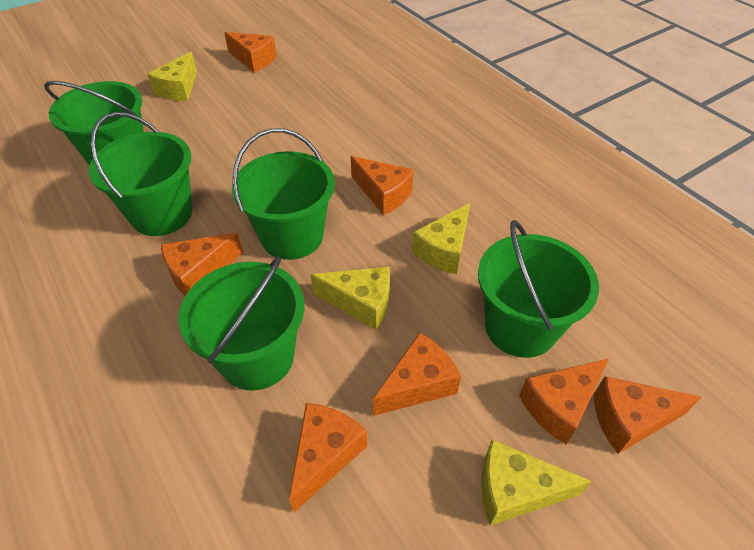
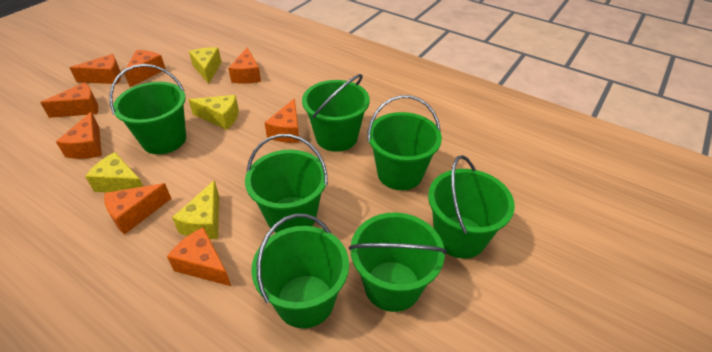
green bucket: [44,81,144,165] [89,112,192,236] [178,256,305,390] [232,128,335,260] [478,220,599,358] = 5 -> [109,64,186,154] [245,134,328,233] [251,214,349,328] [302,74,370,152] [349,212,447,312] [367,95,442,190] [428,155,515,258] = 7
orange cheese: [161,232,243,296] [224,32,276,73] [289,403,367,512] [351,156,414,215] [373,332,461,416] [519,359,609,444] [594,376,701,454] = 7 -> [40,82,98,118] [56,112,102,159] [70,54,121,84] [104,183,171,235] [124,50,166,87] [167,227,231,286] [228,47,261,84] [264,98,300,143] = 8

